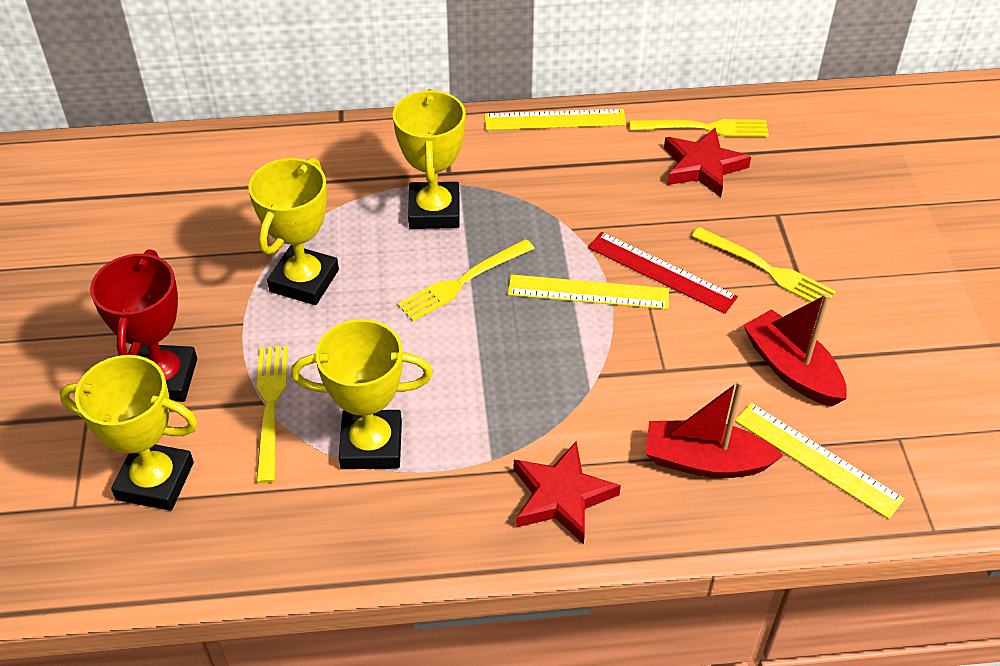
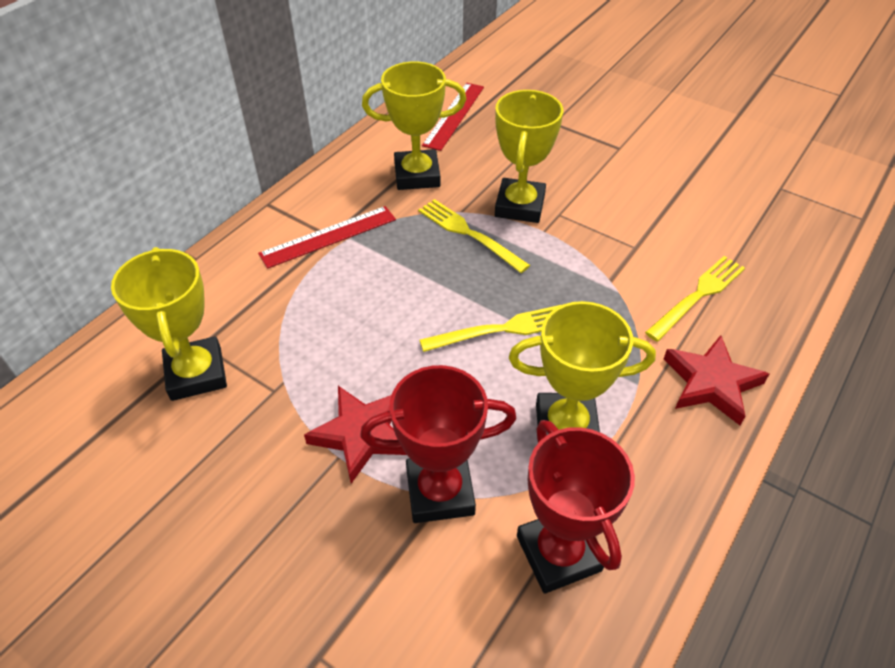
red boat: [646,380,783,478] [743,293,847,407] = 2 -> none = 0
red ruler: [588,232,738,314] = 1 -> [258,206,396,269] [422,83,484,151] = 2
red trophy: [90,249,197,402] = 1 -> [360,365,517,523] [517,420,635,594] = 2
yellow fork: [256,346,288,483] [397,239,535,321] [630,119,769,137] [692,227,836,307] = 4 -> [418,199,530,273] [419,305,561,352] [645,256,745,341] = 3
yellow ruler: [484,109,626,130] [508,274,669,309] [735,403,905,519] = 3 -> none = 0

